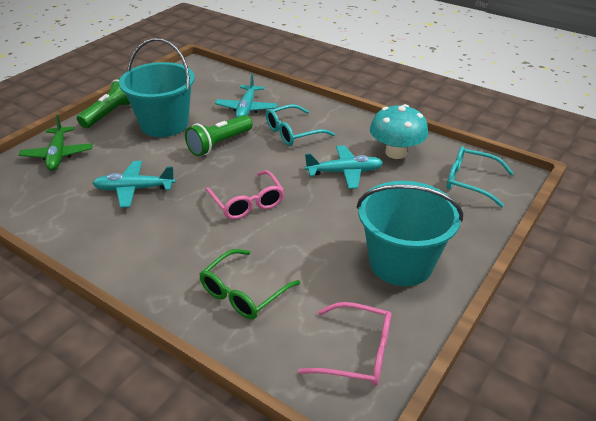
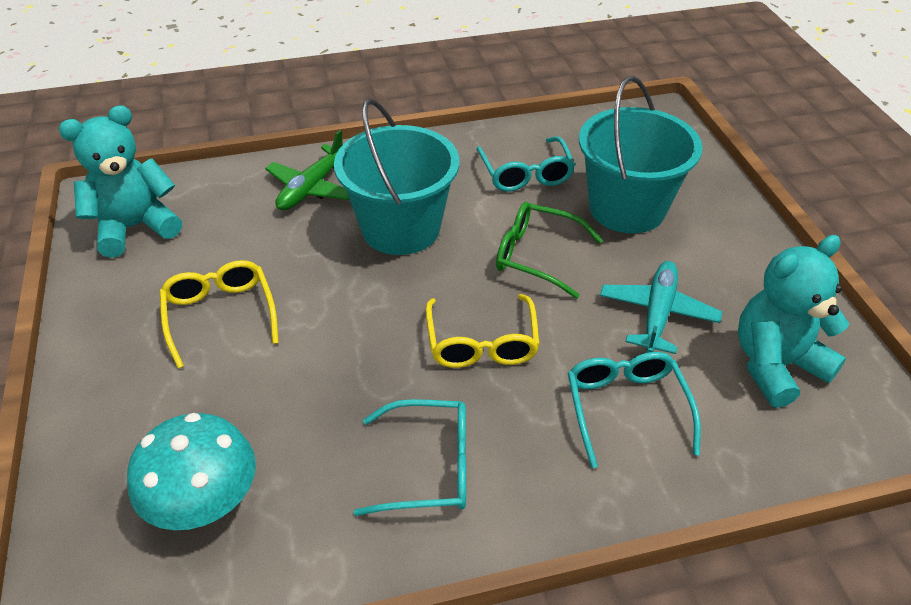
green flashlight: [77,77,130,128] [185,115,253,156] = 2 -> none = 0
pink glasses: [205,170,285,219] [298,302,392,386] = 2 -> none = 0
turquoise glasses: [266,104,335,146] [447,146,514,207] = 2 -> [354,399,466,516] [476,136,575,192] [568,352,701,468] = 3
turquoise plane: [92,161,176,208] [215,74,278,118] [305,145,383,189] = 3 -> [600,261,722,354] = 1
turquoise teddy bear: none = 0 -> [59,105,182,258] [738,235,849,408] = 2
yellow glasses: none = 0 -> [160,260,279,369] [425,294,540,368] = 2

